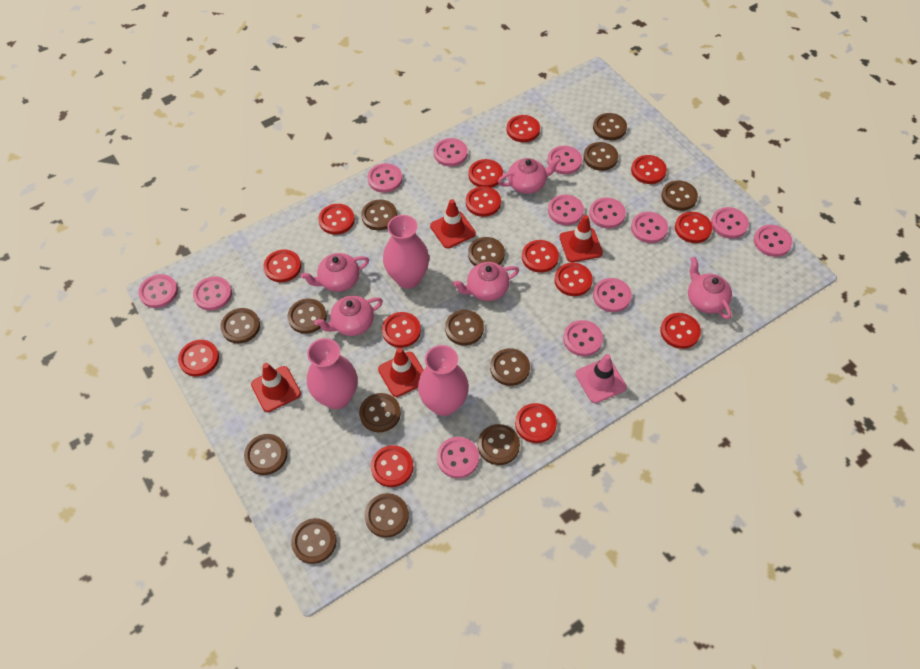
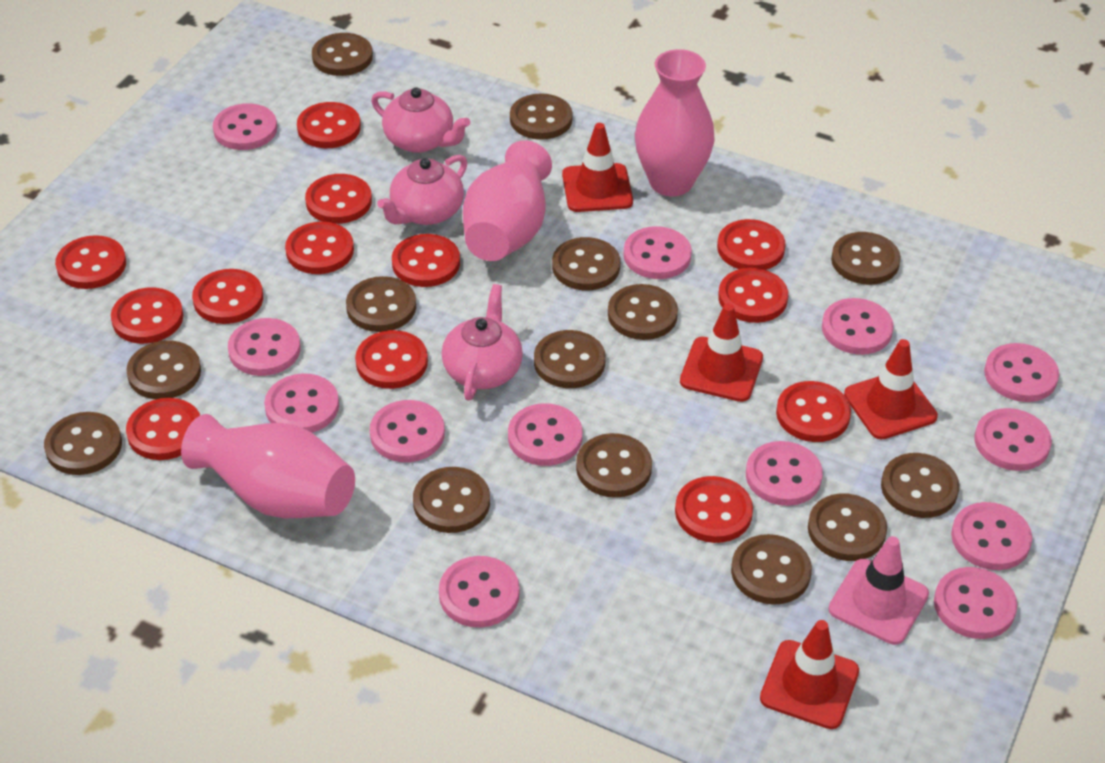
pink teapot: [301,253,369,292] [314,296,383,336] [453,262,519,301] [498,156,561,194] [688,257,732,319] = 5 -> [371,87,470,153] [377,155,467,225] [441,284,523,401] = 3
red button: [178,340,219,377] [263,249,301,282] [318,204,355,235] [371,445,414,487] [382,312,421,348] [466,186,501,217] [468,159,503,188] [507,115,540,142] [515,403,557,443] [522,240,559,273] [555,263,593,296] [631,155,667,184] [660,313,701,349] [675,212,712,243] = 14 -> [55,235,126,289] [111,288,183,344] [126,398,200,460] [192,269,263,324] [285,222,354,274] [297,102,361,148] [305,174,372,224] [355,330,428,389] [392,234,460,287] [675,476,753,543] [717,219,786,270] [718,268,788,323] [776,381,851,442] = 13

